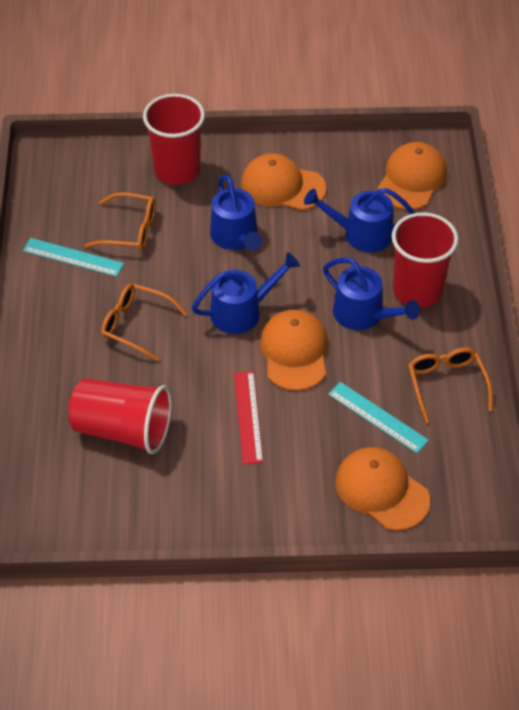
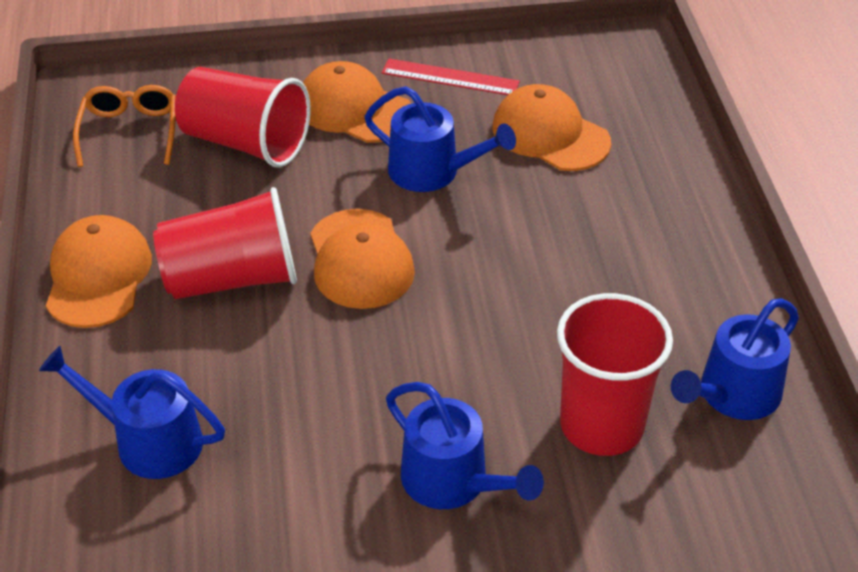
orange glasses: [84,192,156,251] [101,283,187,361] [408,347,493,423] = 3 -> [73,85,176,167] = 1
turquoise ruler: [23,238,124,277] [328,382,429,453] = 2 -> none = 0

